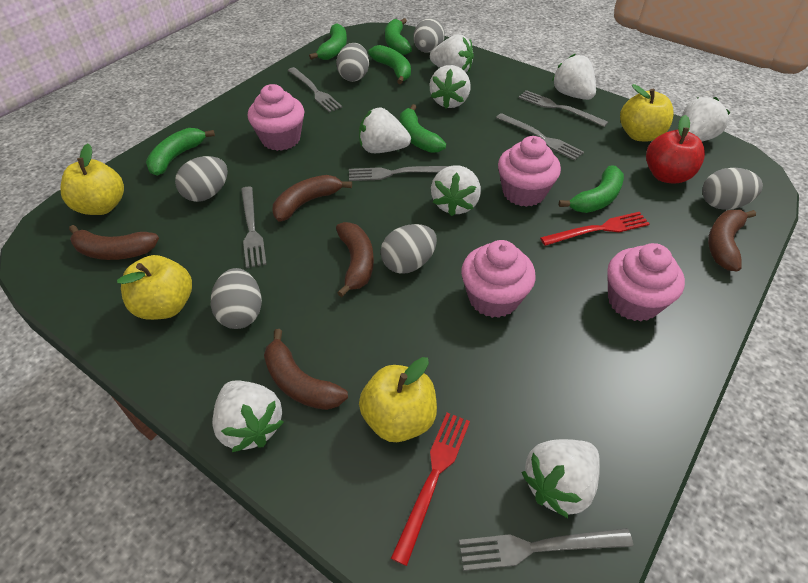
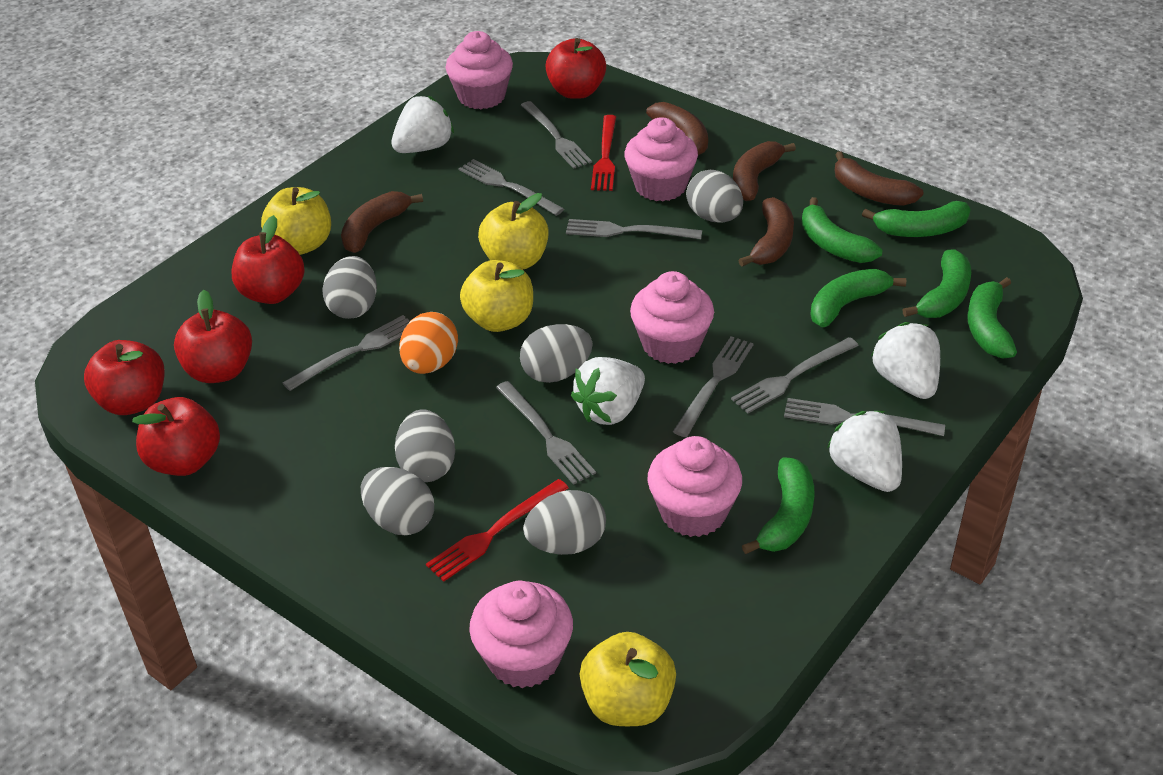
grey fork: [241,186,267,268] [288,67,342,112] [349,166,449,181] [459,528,633,571] [496,113,584,161] [518,90,608,127] = 6 -> [283,315,409,391] [458,159,564,216] [496,381,596,485] [521,101,592,169] [566,219,702,239] [673,337,754,437] [731,337,859,413] [784,398,945,436] = 8
orange egg: none = 0 -> [399,312,458,374] = 1
pink cupcake: [248,84,305,151] [461,240,536,318] [498,136,561,207] [607,243,685,321] = 4 -> [445,31,513,109] [469,581,573,688] [624,117,698,201] [630,271,714,364] [647,436,742,537] = 5
red apple: [646,115,705,184] = 1 -> [84,340,164,415] [132,397,220,476] [174,290,252,383] [232,215,305,304] [546,38,606,99] = 5
white strawberry: [212,380,284,452] [359,108,411,153] [430,34,474,72] [430,65,470,109] [431,166,481,216] [522,439,600,518] [552,54,596,100] [682,97,731,141] = 8 -> [391,96,454,153] [571,357,645,425] [827,411,902,492] [871,322,940,399] = 4

